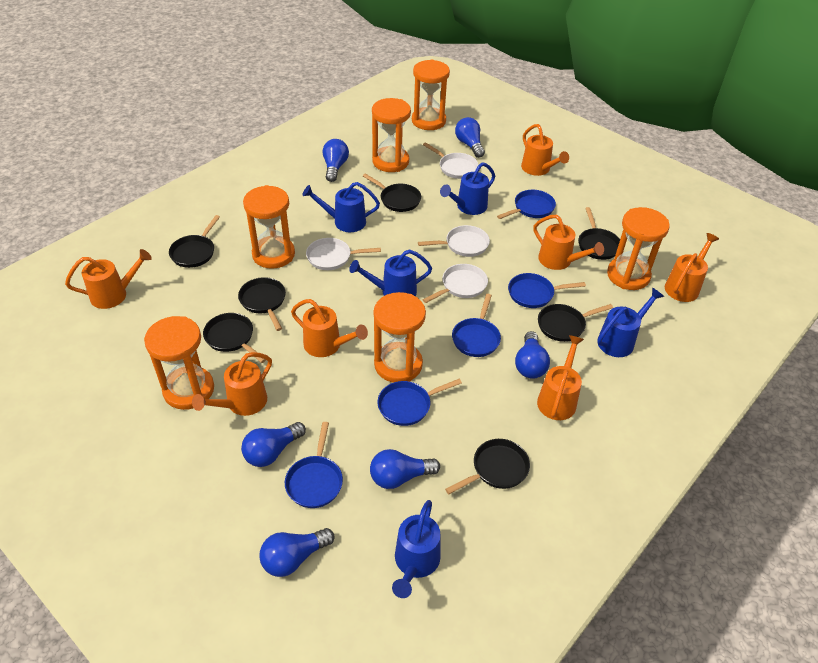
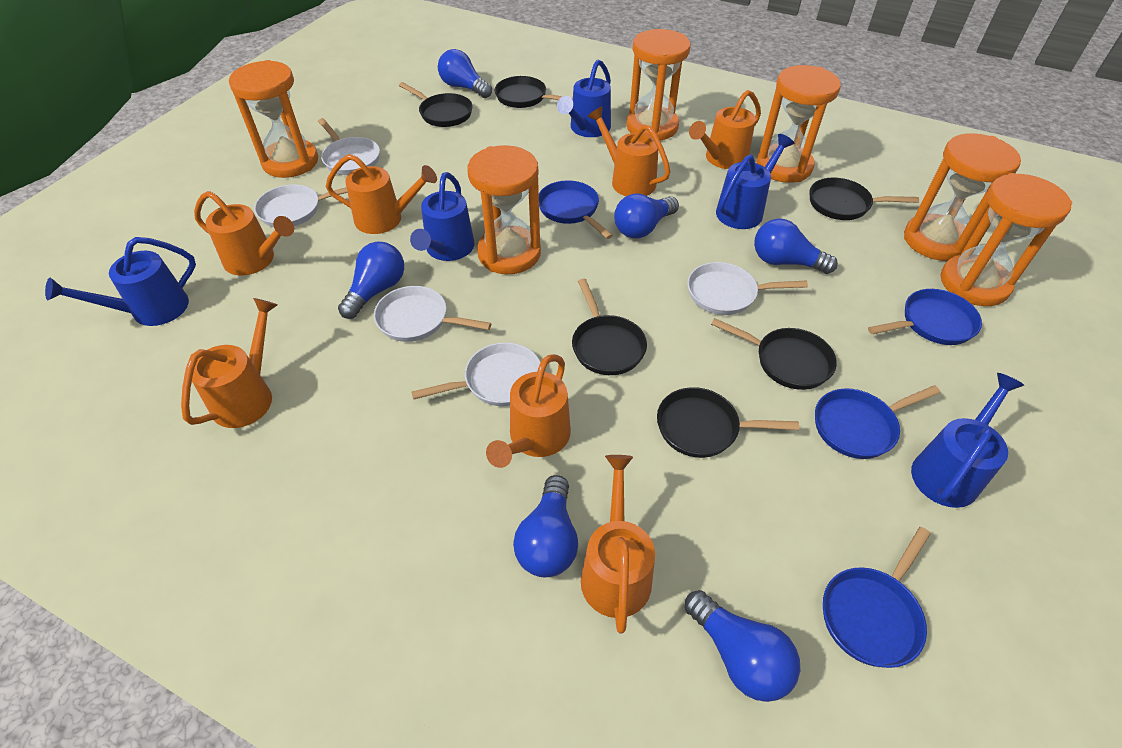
black pan: [169,215,220,268] [203,313,266,363] [238,277,286,331] [363,174,421,212] [445,439,530,494] [538,304,613,342] [579,207,620,260] = 7 -> [399,82,473,127] [495,76,573,108] [572,279,647,375] [657,387,799,458] [711,318,837,390] [810,177,919,220] = 6
blue pan: [285,422,343,508] [377,379,462,426] [452,294,501,357] [497,190,556,219] [508,273,586,308] = 5 -> [539,180,613,239] [815,385,940,459] [823,527,931,668] [868,289,982,345] = 4
white pan: [306,238,381,270] [418,225,490,257] [423,142,478,179] [423,264,488,303] = 4 -> [254,184,348,227] [318,118,380,175] [374,286,491,342] [411,342,541,406] [688,262,808,315] = 5

